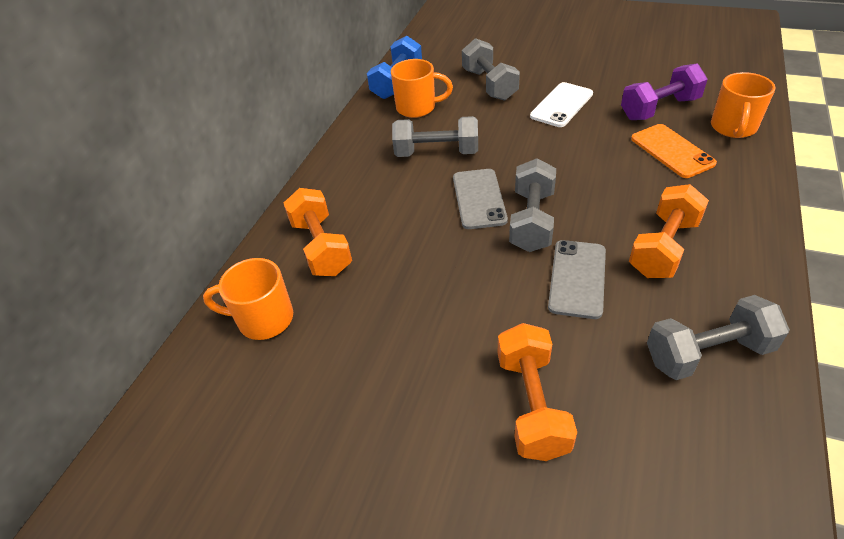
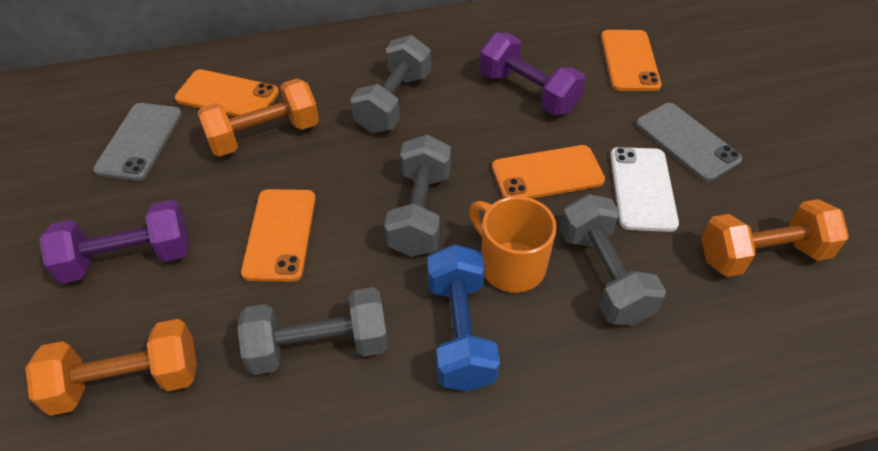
orange mug: [203,258,293,340] [391,59,453,118] [711,72,775,138] = 3 -> [469,196,557,293] = 1
orange phone: [631,124,717,178] = 1 -> [175,69,279,117] [241,189,316,282] [492,145,605,199] [601,30,661,91] = 4
purple dumbbell: [621,64,708,120] = 1 -> [39,200,190,284] [479,33,586,115] = 2

